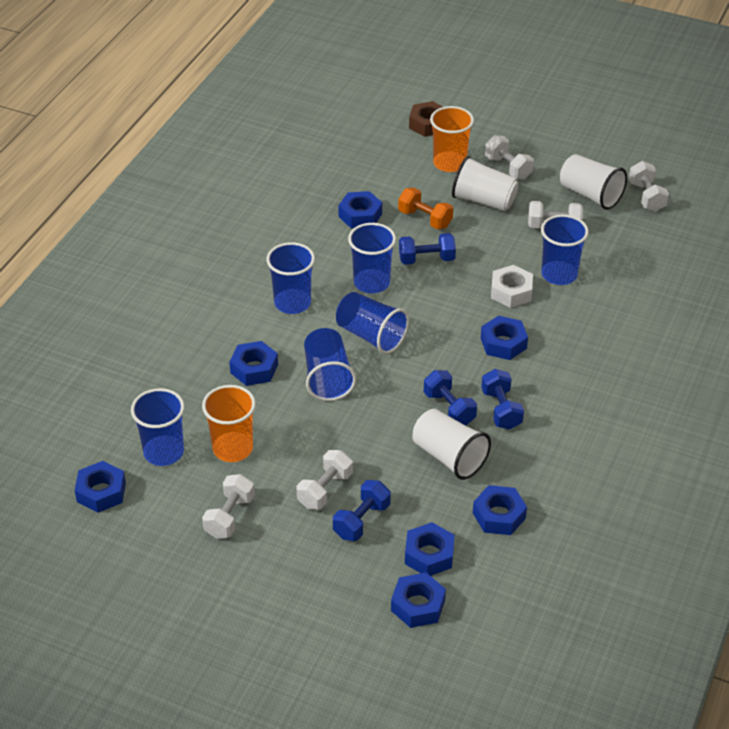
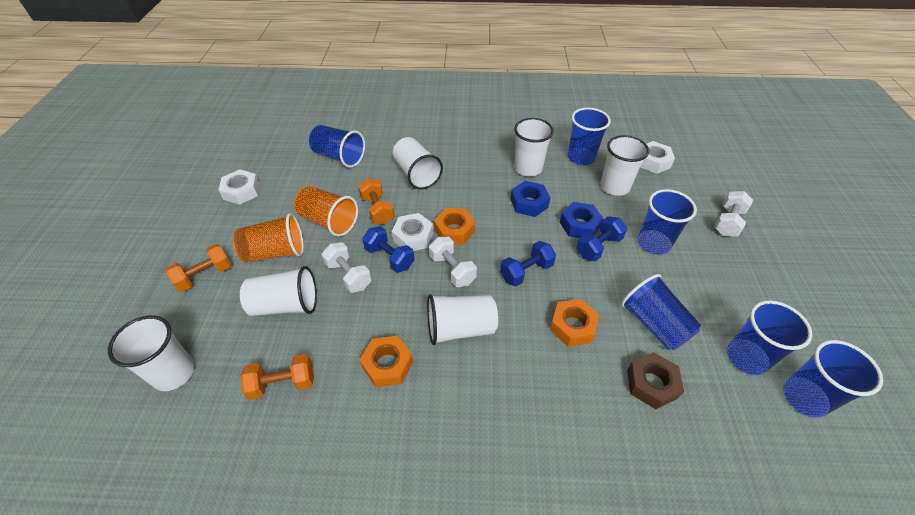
blue dumbbell: [333,480,391,541] [399,233,456,265] [424,370,477,426] [481,369,524,430] = 4 -> [363,226,414,273] [500,241,556,286] [577,216,627,261] = 3
blue nut: [75,461,126,513] [229,341,278,386] [338,191,382,229] [391,573,446,628] [405,522,455,576] [473,485,527,535] [481,316,528,360] = 7 -> [511,181,550,217] [560,202,604,238] = 2
orange dumbbell: [398,188,453,229] = 1 -> [166,244,231,292] [240,354,314,400] [358,178,394,224] = 3
orange nut: none = 0 -> [360,336,413,387] [434,208,475,245] [550,299,600,347] = 3
white cup: [412,409,491,480] [452,156,519,211] [560,154,627,210] = 3 -> [108,315,194,391] [240,266,317,316] [393,137,443,190] [427,294,498,345] [514,118,554,177] [600,135,649,196] = 6
white dumbbell: [202,474,255,539] [296,450,353,510] [485,135,534,180] [528,201,583,228] [629,161,669,212] = 5 -> [321,242,372,293] [429,237,477,287] [715,191,753,236] = 3
white nut: [491,265,533,308] = 1 -> [219,170,260,205] [392,213,433,251] [640,141,675,174] = 3

